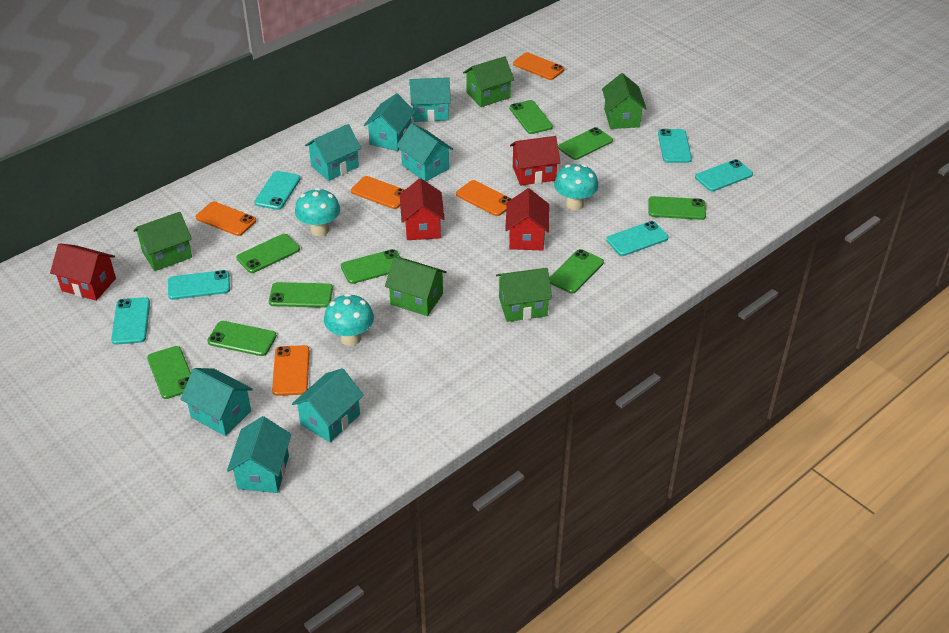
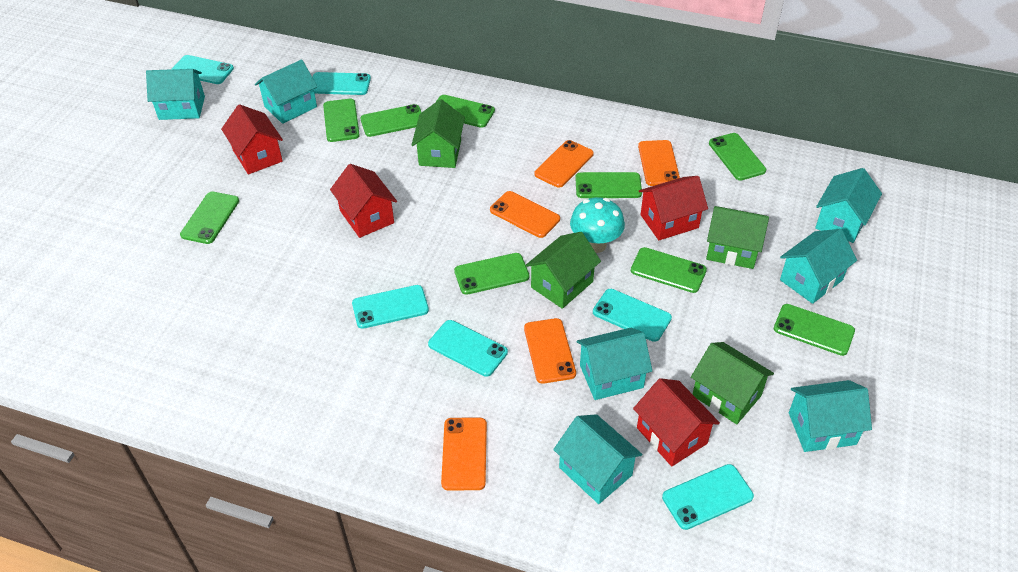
green house: [133,212,192,271] [385,257,447,316] [463,56,514,107] [496,268,552,322] [602,73,647,129] = 5 -> [411,99,465,168] [525,232,601,309] [691,342,774,424] [706,206,769,269] = 4
turquoise mushroom: [295,188,340,236] [324,294,374,346] [554,164,598,210] = 3 -> [570,197,625,253] = 1

